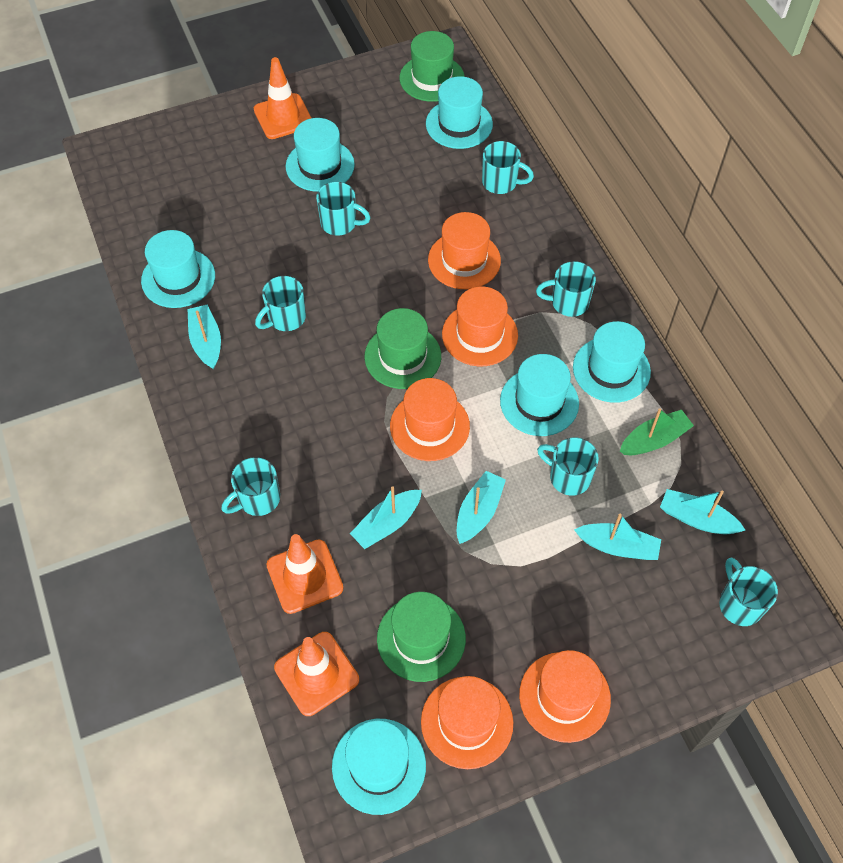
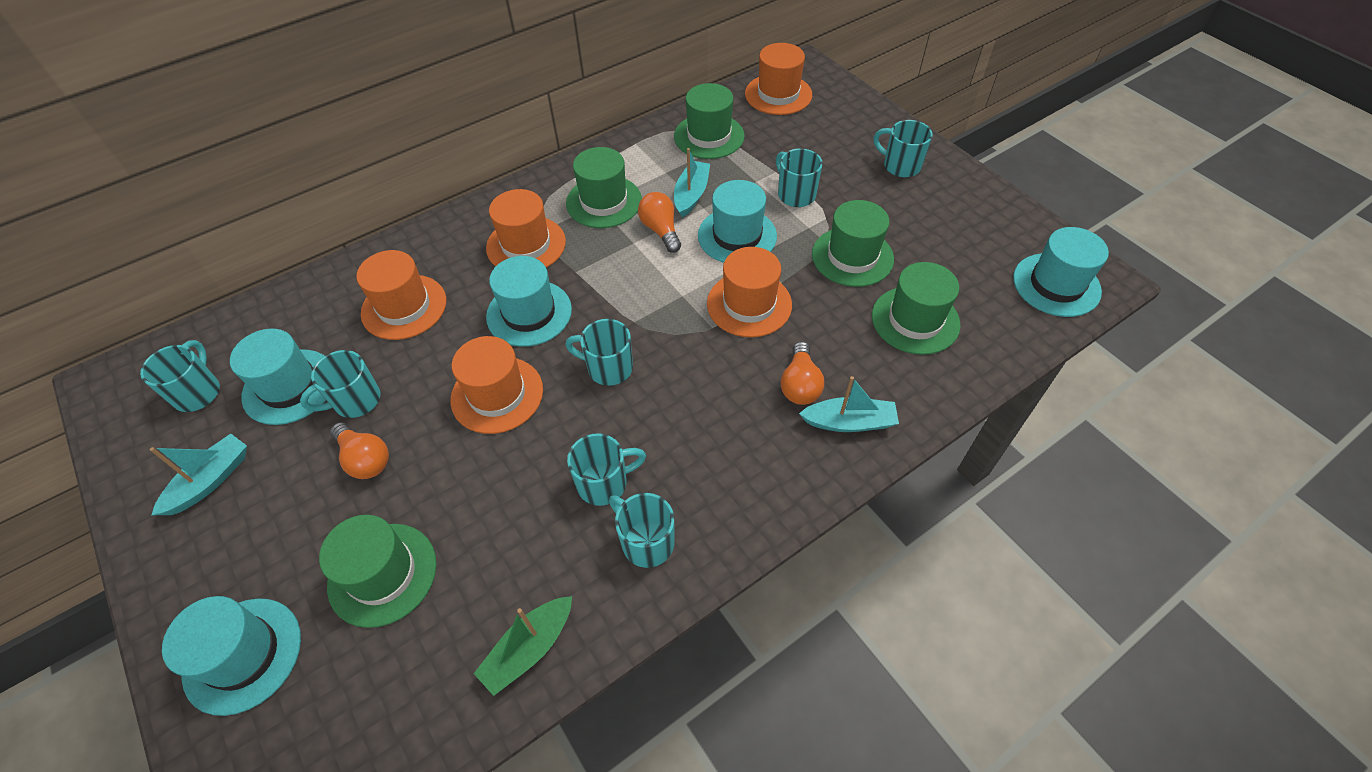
green hat: [364,308,441,389] [377,592,466,682] [399,31,465,102] = 3 -> [319,515,437,628] [566,147,642,228] [674,83,745,159] [812,200,894,287] [872,262,961,355] = 5
orange light bulb: none = 0 -> [330,422,389,479] [638,192,681,253] [781,342,824,405] = 3
orange traffic cone: [254,57,311,139] [266,534,343,614] [274,632,359,716] = 3 -> none = 0
turquoise boat: [188,304,221,370] [350,486,422,549] [457,471,506,544] [574,514,661,560] [660,489,746,534] = 5 -> [150,434,247,515] [674,148,710,217] [799,376,899,432] = 3
turquoise hat: [141,230,215,308] [286,118,355,192] [332,719,426,815] [426,76,493,149] [500,354,579,436] [573,321,651,403] = 6 -> [162,596,301,716] [230,329,326,425] [486,256,572,347] [698,180,777,263] [1013,227,1109,317] = 5

